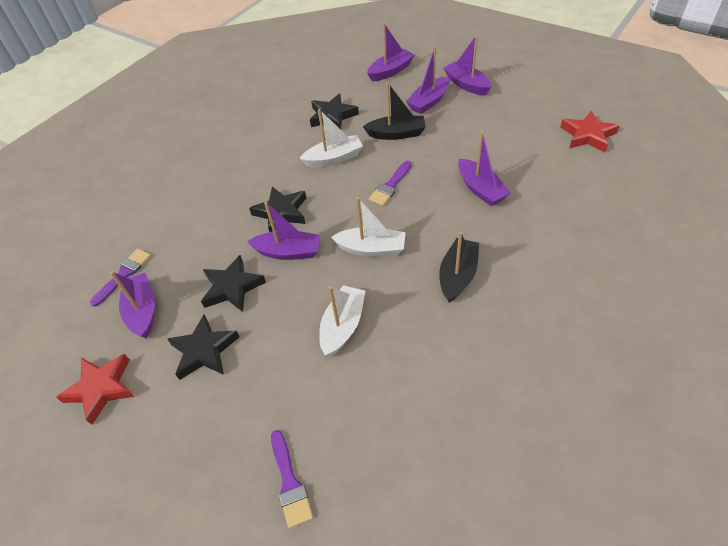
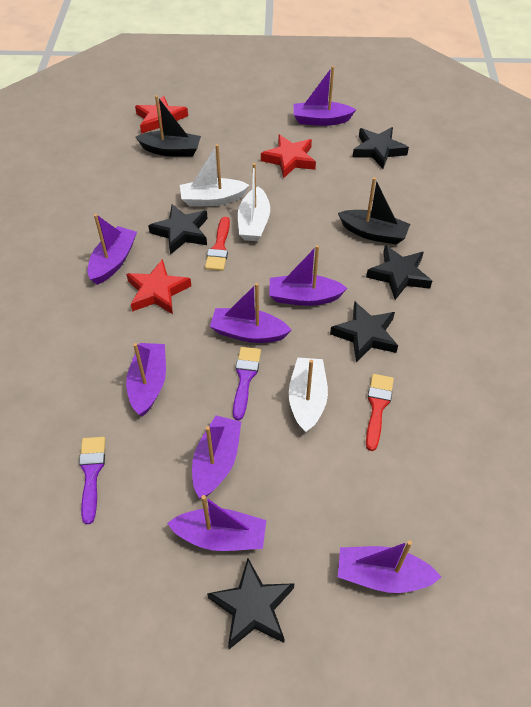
black star: [167,314,239,380] [201,255,266,312] [249,186,306,232] [310,94,359,130] = 4 -> [148,204,208,255] [207,558,294,649] [330,301,398,363] [353,127,409,169] [366,245,432,300] = 5
purple boat: [110,271,155,339] [247,202,320,260] [367,23,414,81] [406,47,449,114] [443,35,491,96] [458,132,511,206] = 6 -> [88,214,137,285] [126,343,166,416] [167,495,266,551] [192,415,241,499] [210,283,292,343] [269,245,347,306] [293,66,356,126] [338,540,441,593] = 8
purple brush: [90,248,151,307] [271,430,313,528] [369,161,412,206] = 3 -> [79,437,105,524] [233,347,261,420] = 2
red brush: none = 0 -> [205,217,230,271] [366,374,394,451] = 2
red star: [56,354,135,425] [560,111,620,152] = 2 -> [126,259,191,314] [135,96,188,134] [261,135,316,178] = 3

